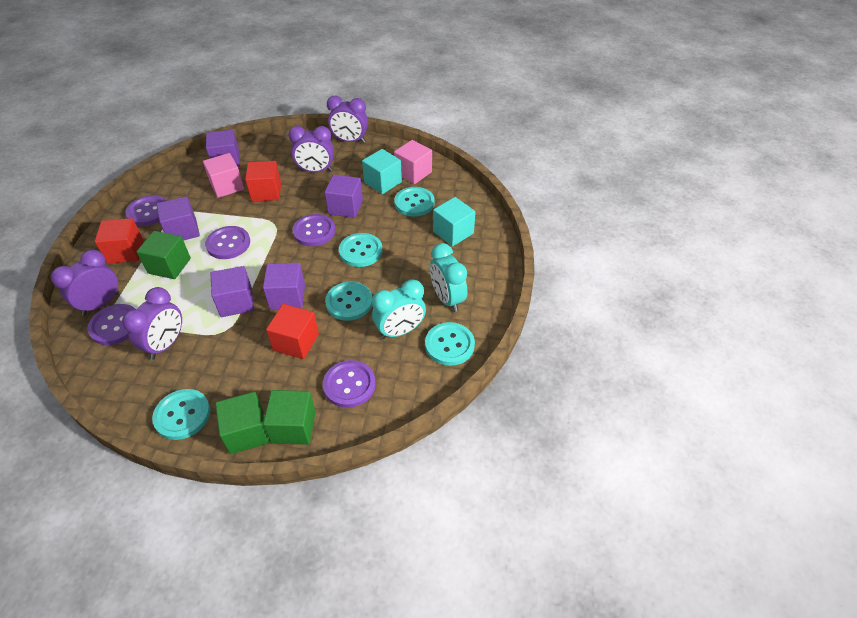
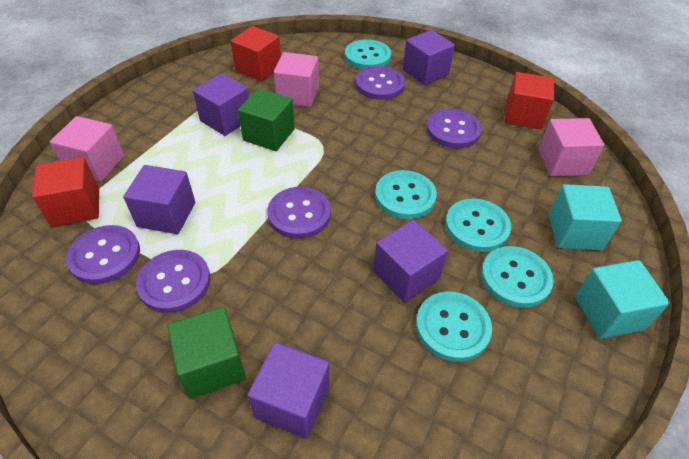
green cube: [137,231,191,279] [215,392,269,454] [263,390,316,445] = 3 -> [167,307,246,399] [238,88,295,151] = 2
pink cube: [203,153,244,198] [394,140,432,184] = 2 -> [50,116,124,182] [274,52,319,107] [538,118,605,176] = 3
purple clock: [51,250,120,315] [122,287,182,360] [289,126,334,172] [327,96,368,143] = 4 -> none = 0
turquoise clock: [372,279,426,339] [430,243,467,312] = 2 -> none = 0

